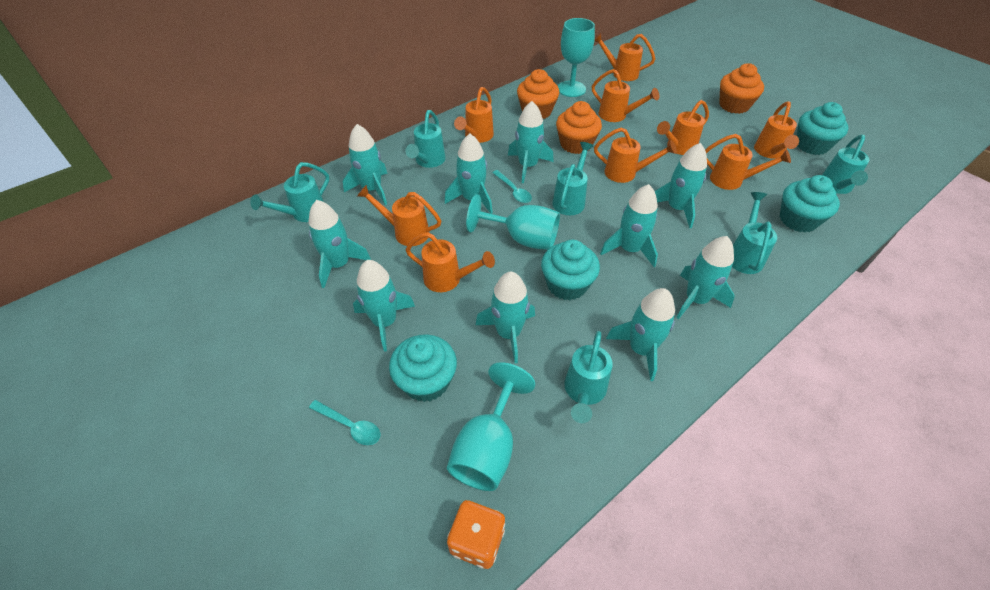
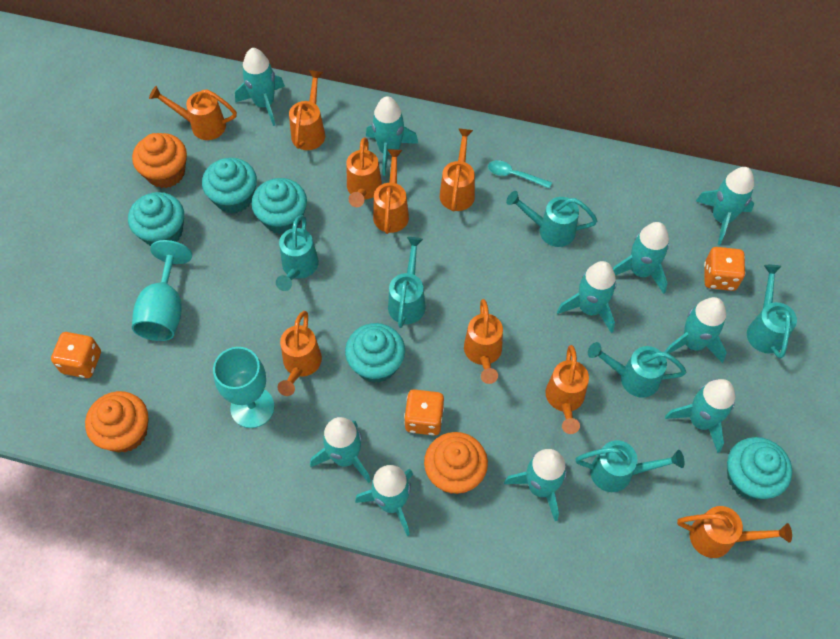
orange dice: [447,500,505,569] = 1 -> [51,332,101,378] [404,389,444,436] [704,247,745,291] = 3
turquoise cupcake: [389,334,457,402] [541,240,600,300] [780,175,840,233] [796,102,849,155] = 4 -> [128,192,184,246] [202,158,257,213] [251,178,307,234] [345,323,405,383] [727,437,792,500] = 5
turquoise goblet: [447,362,535,491] [466,194,560,250] [558,18,595,97] = 3 -> [132,240,192,341] [213,347,275,428] = 2
turquoise spoon: [309,400,380,445] [492,170,532,203] = 2 -> [488,160,552,189] = 1

